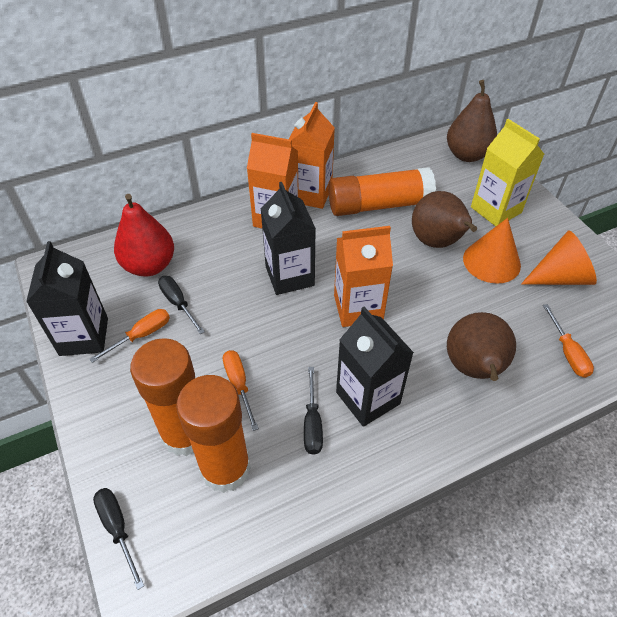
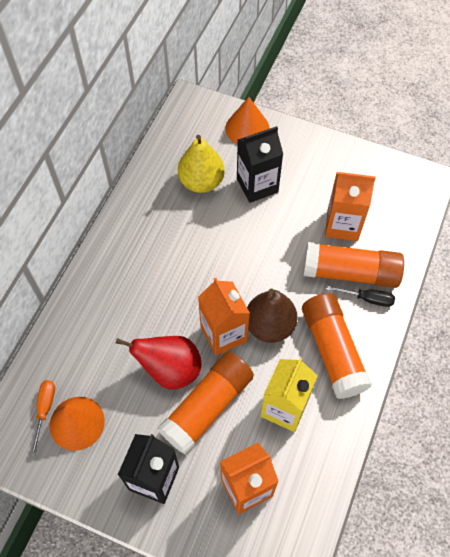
black carton: [26,241,108,356] [261,182,316,295] [336,307,414,427] = 3 -> [118,434,179,504] [237,126,283,203] = 2
black screwdriver: [93,488,144,590] [158,276,205,334] [304,367,323,455] = 3 -> [325,285,395,307] = 1
brown pear: [412,191,477,248] [447,80,497,162] [447,312,516,381] = 3 -> [247,289,298,343] = 1
orange screwdriver: [89,309,170,363] [223,350,259,431] [543,304,594,378] = 3 -> [30,380,55,456] = 1
yellow pear: none = 0 -> [178,135,225,193] = 1

